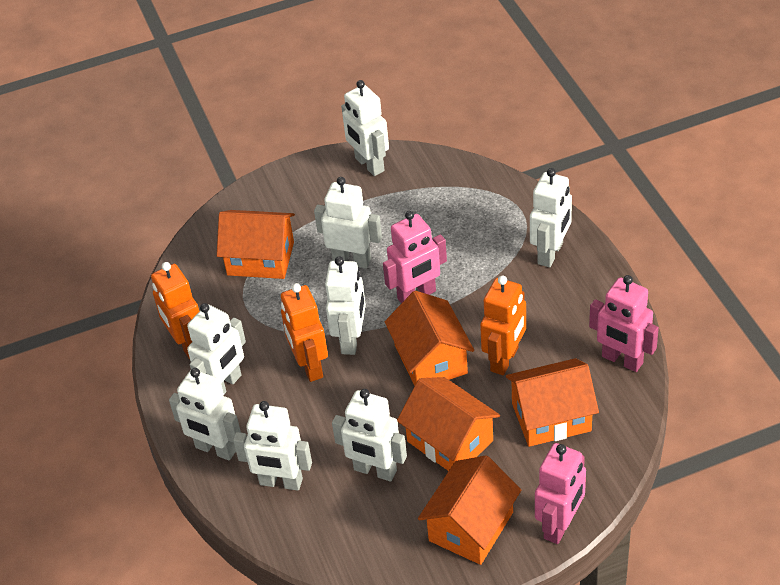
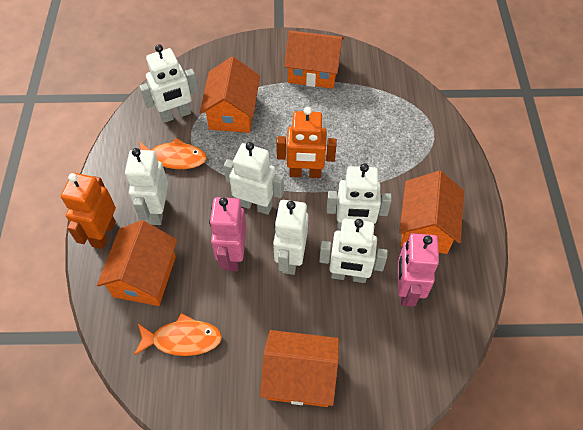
orange fish: none = 0 -> [134,313,222,356] [139,138,207,169] = 2
orange robot: [151,262,200,359] [281,283,328,382] [480,276,526,375] = 3 -> [61,173,116,249] [276,107,337,178] = 2
pink robot: [383,211,447,303] [535,443,586,544] [589,275,659,372] = 3 -> [209,197,247,271] [398,233,439,307] = 2
white robot: [169,368,241,461] [187,303,246,394] [233,401,312,491] [314,177,382,268] [325,256,366,355] [332,389,407,482] [341,80,389,176] [530,168,572,267] = 8 -> [125,148,168,225] [139,44,198,123] [224,142,284,215] [273,200,308,275] [319,219,388,283] [327,163,392,230] = 6

